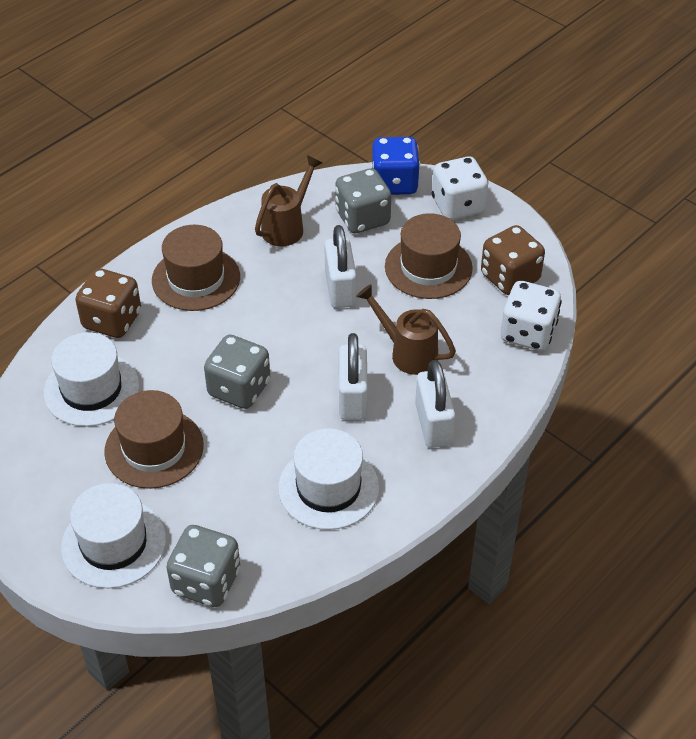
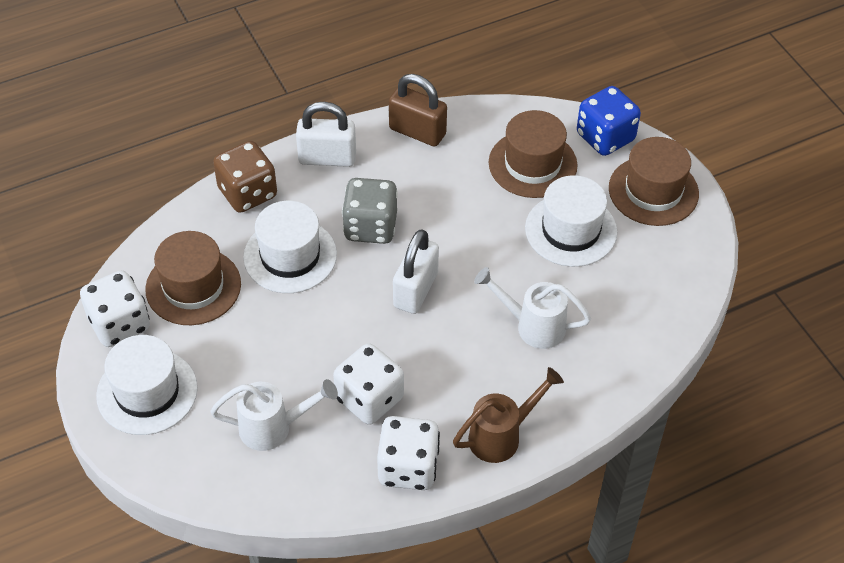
brown dice: [75,268,141,338] [481,225,545,295] = 2 -> [213,141,277,213] = 1
brown padlock: none = 0 -> [389,74,447,147] = 1
brown watering can: [255,155,322,246] [356,284,456,375] = 2 -> [453,367,564,463] = 1
grey dice: [166,525,240,607] [204,335,270,409] [335,168,391,234] = 3 -> [342,178,398,244] = 1
white dice: [432,157,488,220] [501,281,562,351] = 2 -> [80,270,150,347] [333,343,404,425] [377,416,440,490] = 3
white padlock: [324,225,357,308] [339,333,368,420] [415,360,455,448] = 3 -> [296,102,356,167] [393,229,439,314] = 2
white watering can: none = 0 -> [210,379,338,451] [474,267,591,349] = 2

